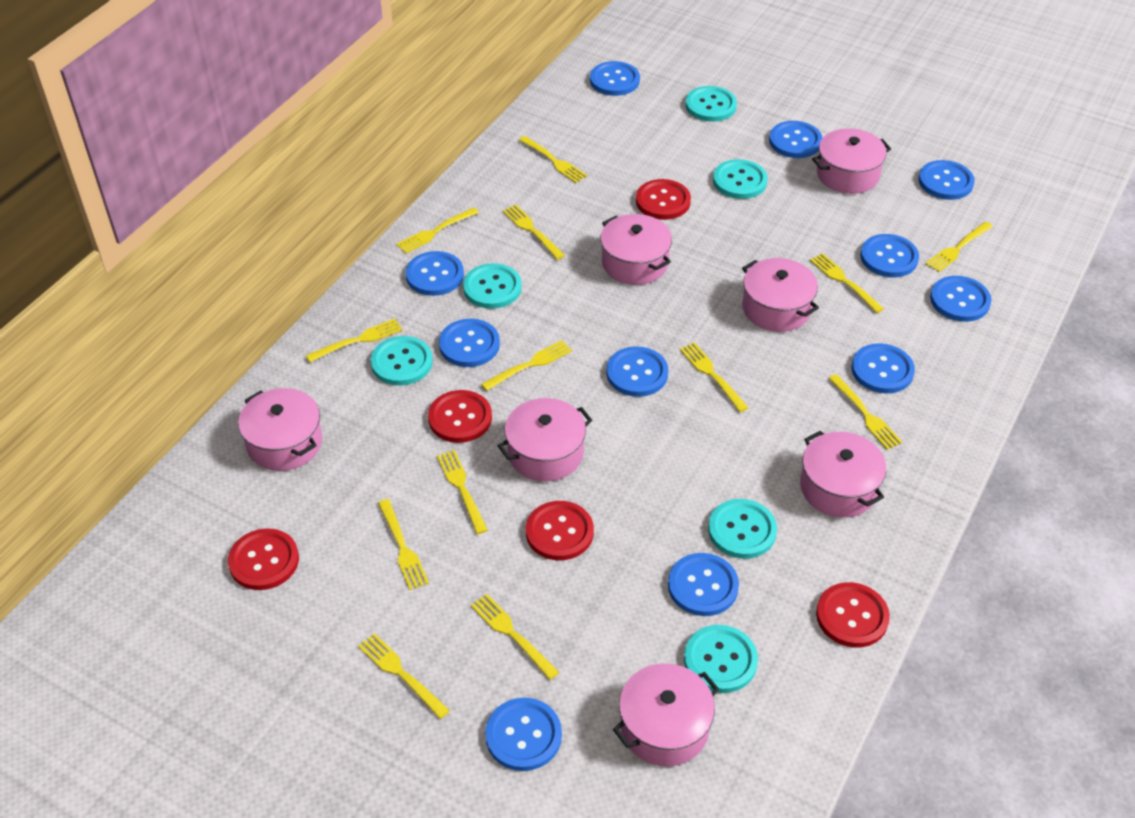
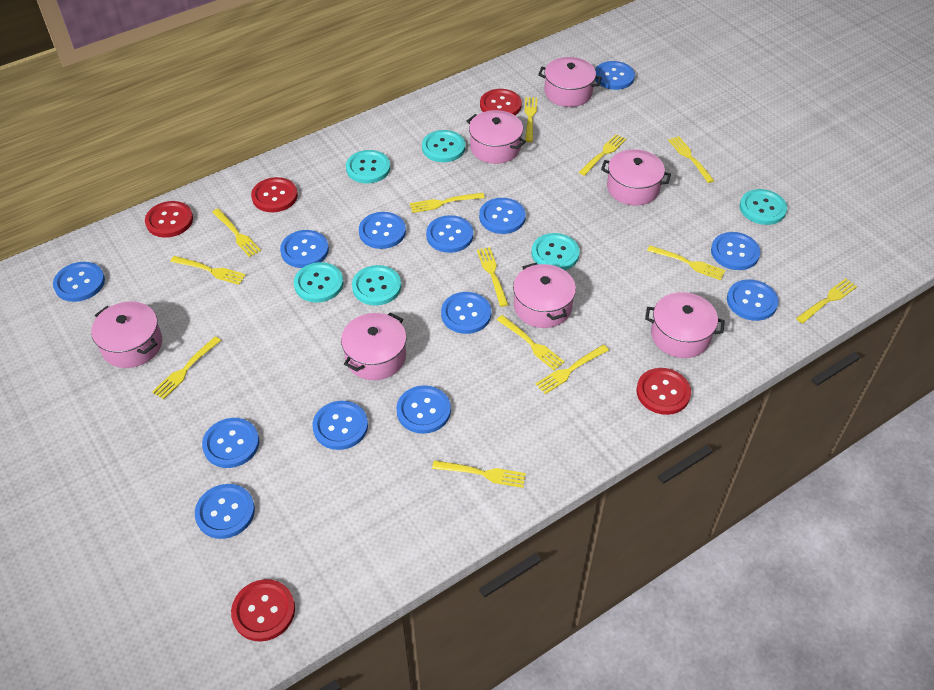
blue button: [406,251,464,296] [439,319,500,367] [485,698,562,771] [590,61,640,96] [606,346,668,397] [668,553,739,616] [769,121,822,158] [851,343,915,393] [860,234,919,277] [919,160,975,200] [930,276,991,322] = 11 -> [53,262,105,302] [195,484,255,539] [202,418,259,468] [280,230,329,268] [313,401,368,450] [359,212,406,249] [396,385,451,434] [426,215,473,253] [441,292,491,334] [479,198,526,234] [595,61,635,90] [711,232,760,270] [727,279,779,321] = 13

